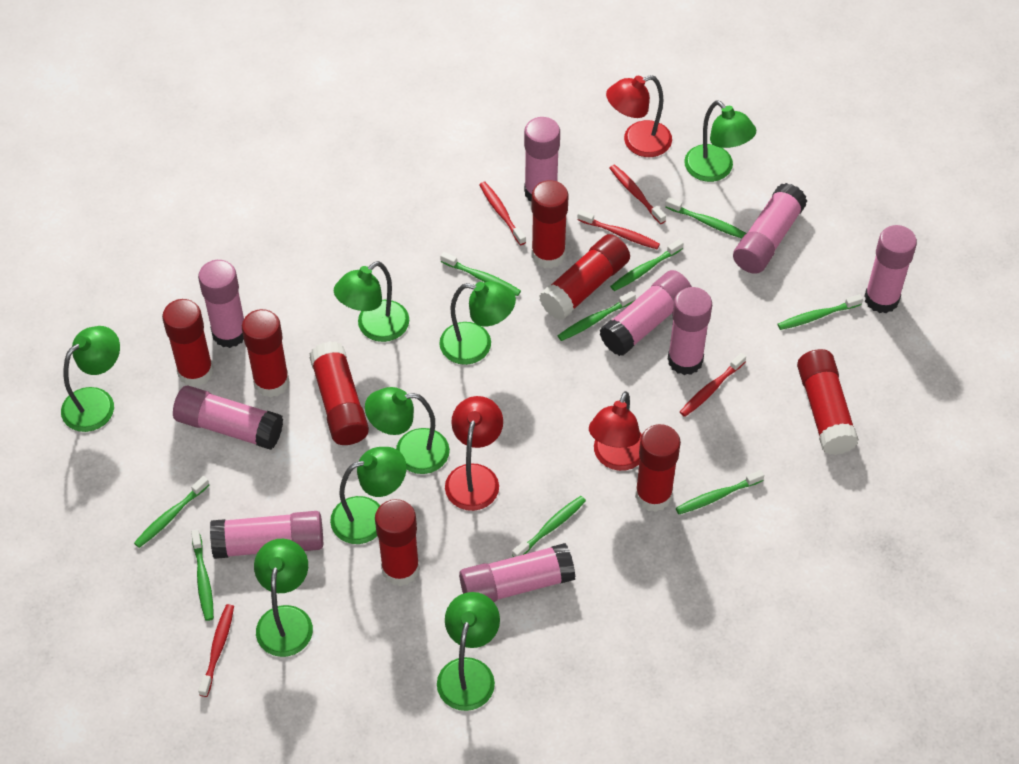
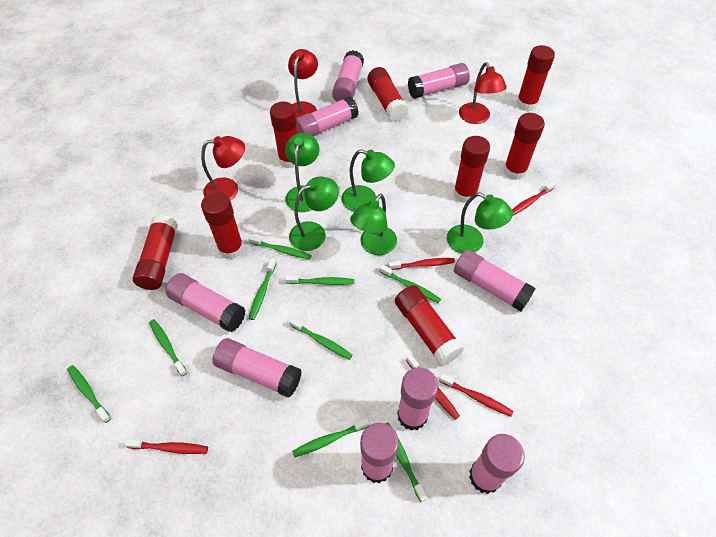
green lamp: [61,326,120,432] [254,539,313,657] [330,447,407,544] [334,261,409,342] [365,387,450,474] [437,592,500,711] [439,281,516,365] [684,100,756,182] = 8 -> [285,133,319,212] [289,177,339,251] [341,149,395,212] [350,194,397,255] [447,193,513,254] = 5

